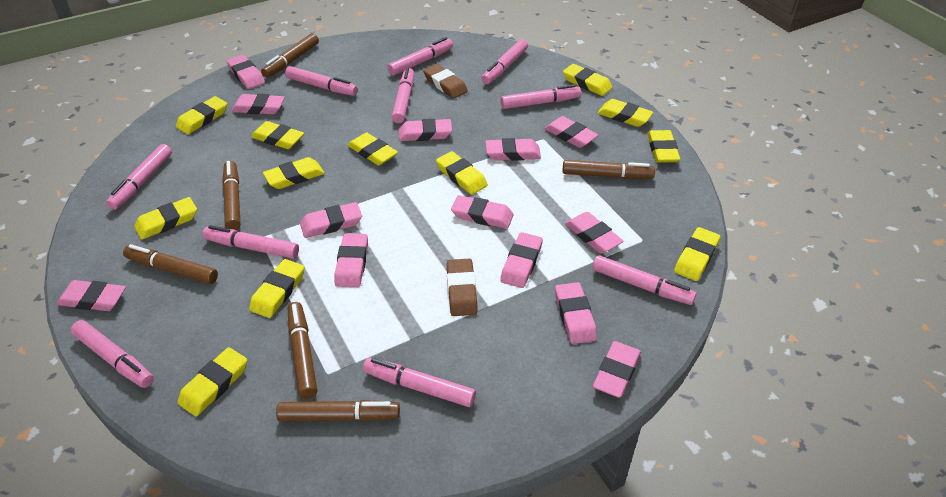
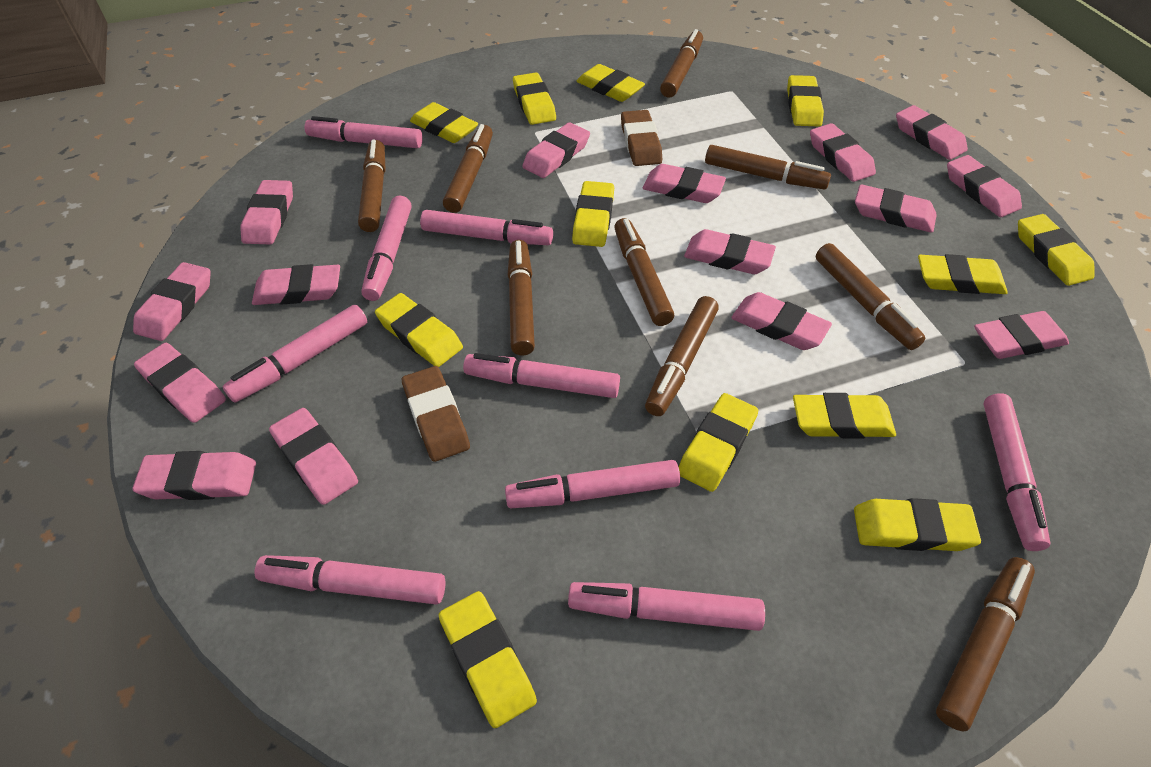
brown marker: [123,244,218,284] [222,161,241,230] [261,33,319,78] [276,400,400,421] [288,302,317,399] [563,160,655,179] = 6 -> [358,139,385,232] [443,124,493,213] [507,240,535,356] [614,218,674,326] [645,296,719,416] [660,29,703,98] [705,145,831,190] [816,243,925,350] [936,557,1035,732] = 9
pink eraser: [57,280,126,311] [227,55,265,89] [232,94,285,114] [300,202,362,238] [335,233,368,287] [399,119,452,141] [451,195,514,229] [485,138,541,161] [500,232,543,288] [544,116,598,148] [555,282,597,344] [565,212,624,253] [593,341,641,398] = 13 -> [132,451,256,500] [133,262,211,341] [134,342,226,423] [240,180,293,245] [252,264,340,305] [269,408,358,505] [522,122,590,178] [643,164,726,203] [684,229,776,274] [731,292,832,350] [810,123,876,182] [855,184,937,233] [896,105,968,160] [947,155,1022,217] [974,311,1069,359] = 15
pink marker: [71,320,154,388] [106,144,172,210] [202,225,299,259] [285,66,358,96] [363,358,476,407] [387,37,453,76] [392,67,414,123] [481,39,528,84] [501,84,581,109] [592,255,696,305] = 10 -> [223,305,367,403] [254,555,446,605] [305,116,423,148] [361,196,412,301] [420,210,553,245] [463,353,620,398] [505,460,680,508] [568,582,765,631] [984,393,1050,551] = 9

